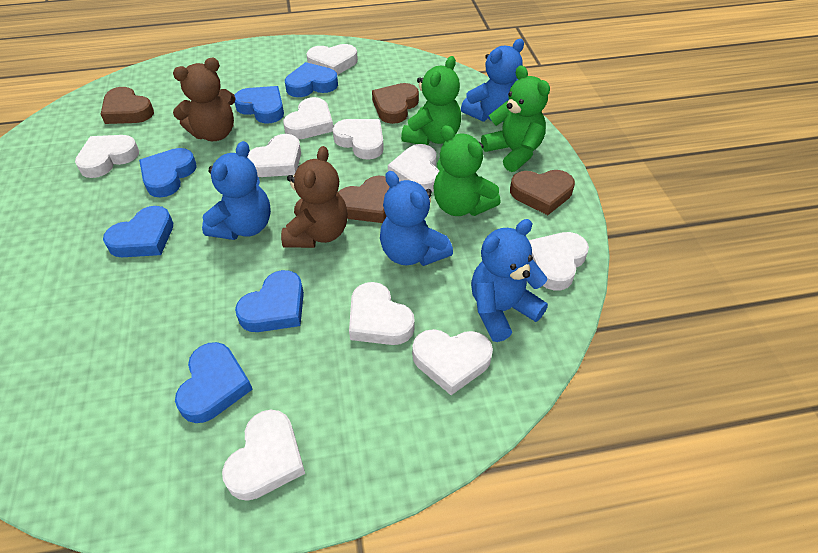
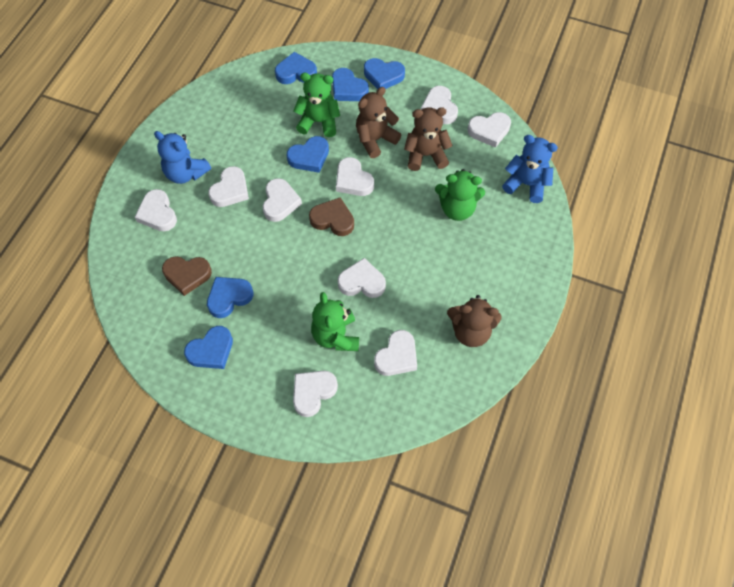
blue teddy bear: [202,141,271,240] [380,171,453,266] [461,39,524,122] [471,219,548,342] = 4 -> [154,131,211,184] [502,135,558,203] = 2
brown heart: [101,87,154,124] [338,176,390,223] [372,83,419,124] [510,170,575,215] = 4 -> [162,256,212,296] [309,198,354,236] = 2
brown teddy bear: [173,58,236,141] [281,146,348,248] = 2 -> [356,87,401,158] [404,107,452,171] [447,295,502,347] = 3
white heart: [75,135,139,178] [222,410,305,501] [247,134,301,177] [283,97,333,139] [306,44,358,75] [333,119,384,160] [349,282,415,345] [388,144,439,192] [412,329,493,395] [529,232,589,290] = 10 -> [135,189,177,231] [208,166,249,207] [263,178,302,222] [293,371,338,417] [336,157,374,196] [338,258,386,298] [374,330,417,376] [421,86,458,124] [467,112,511,148] = 9

